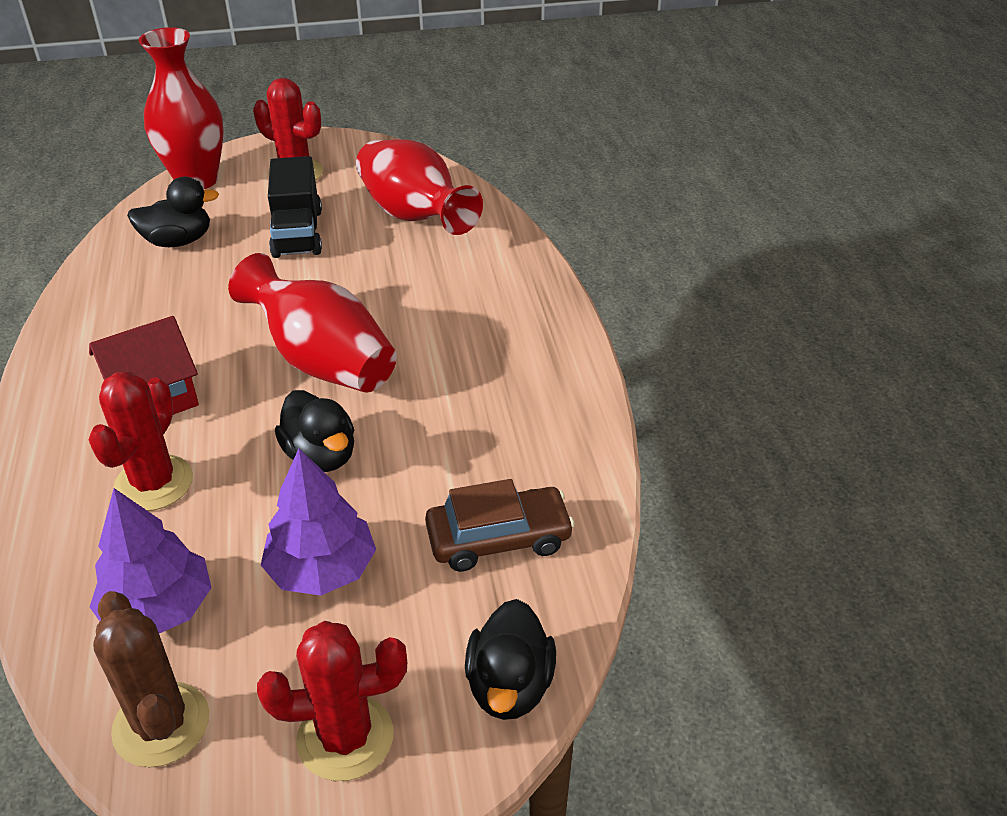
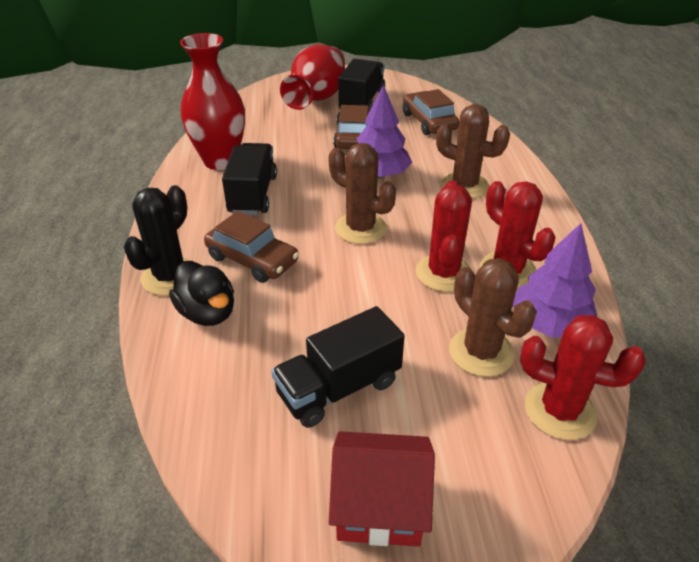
black cactus: none = 0 -> [124,185,191,296] = 1
black duck: [127,177,219,247] [275,390,354,472] [465,599,556,720] = 3 -> [169,261,234,326] = 1
black truck: [268,156,322,258] = 1 -> [222,143,277,215] [271,306,405,428] [338,59,385,109] = 3
brown cactus: [93,591,209,767] = 1 -> [328,143,396,244] [436,104,510,198] [449,258,537,377] = 3
brown car: [425,479,575,572] = 1 -> [204,211,299,283] [333,105,370,149] [403,89,459,135] = 3
red vase: [139,27,224,190] [228,253,397,393] [356,139,483,235] = 3 -> [180,33,245,170] [280,44,345,110] = 2

